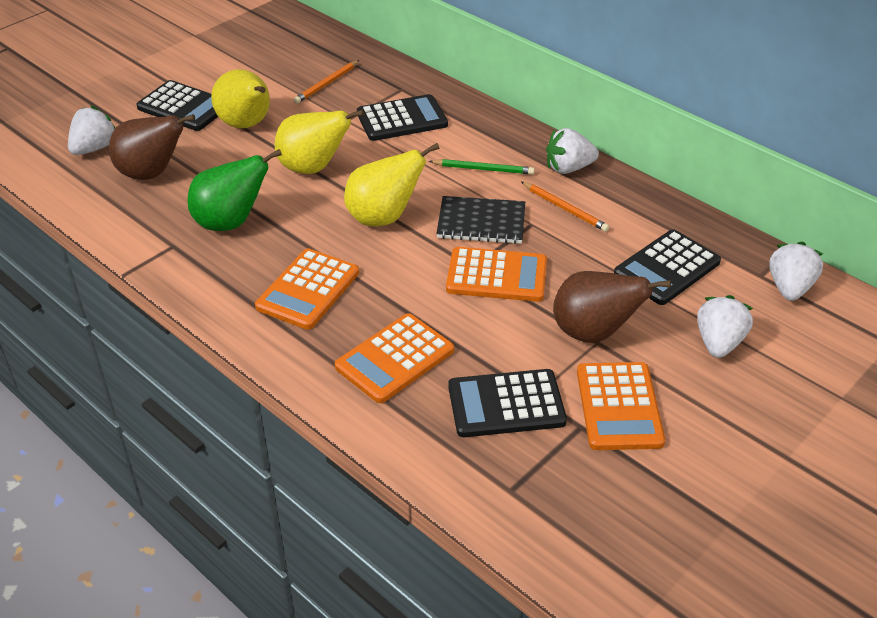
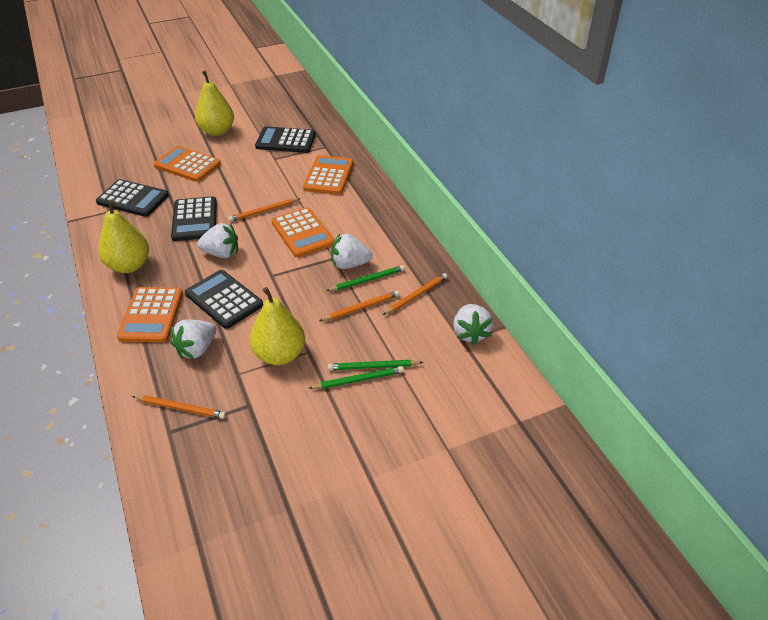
black notebook: [436,196,525,244] = 1 -> none = 0
brown pear: [109,114,195,180] [553,271,671,343] = 2 -> none = 0
green pear: [187,149,282,231] = 1 -> none = 0
green pencil: [429,159,534,175] = 1 -> [308,366,404,389] [326,265,405,291] [328,360,423,370] = 3
orange pencil: [294,60,359,104] [521,182,609,232] = 2 -> [132,395,226,419] [228,198,301,222] [319,290,400,321] [383,273,448,315] = 4

